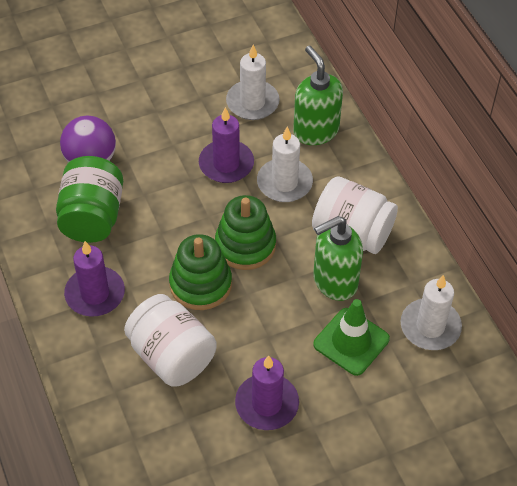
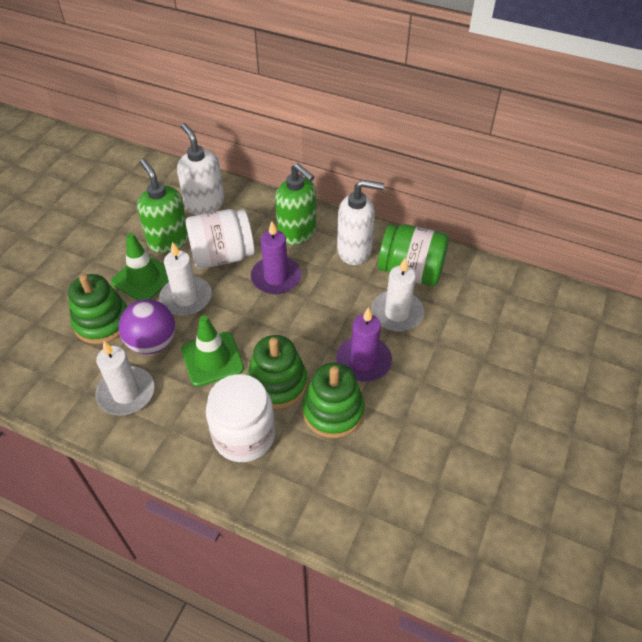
green stacking toy: [169,234,232,310] [215,195,276,270] = 2 -> [68,274,127,344] [247,335,307,409] [302,363,365,438] = 3
green traffic cone: [313,299,390,376] = 1 -> [111,233,169,301] [181,315,244,387] = 2
purple candle: [64,241,125,317] [199,107,254,183] [235,355,299,430] = 3 -> [251,221,301,294] [336,307,392,382] = 2
white soap dispenser: none = 0 -> [177,123,224,215] [337,180,384,265] = 2

